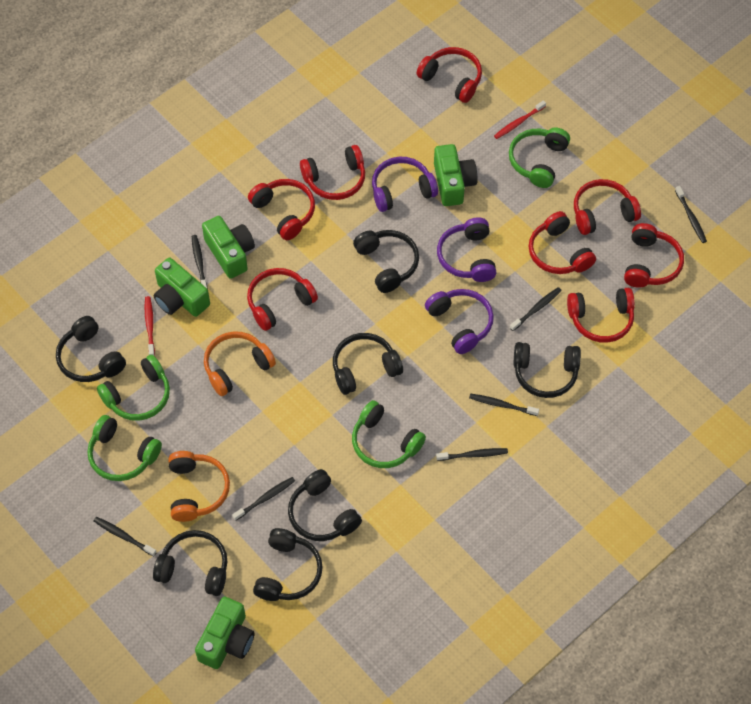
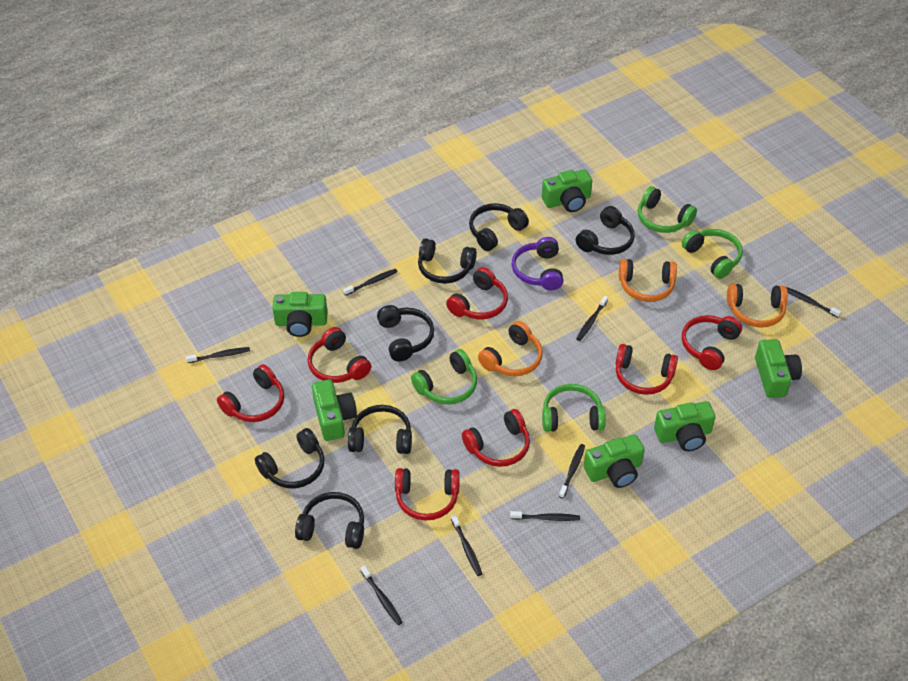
black toothbrush: [93,517,157,557] [192,235,208,289] [232,477,295,521] [436,448,508,461] [469,394,539,416] [510,287,562,331] [675,186,707,243] = 7 -> [186,347,250,363] [343,269,398,296] [361,565,403,625] [451,514,482,576] [510,511,580,521] [559,444,585,498] [576,296,608,341] [786,287,841,318] = 8
green camera: [154,258,210,317] [195,597,254,669] [202,216,255,279] [434,144,478,206] = 4 -> [272,292,328,337] [312,379,357,441] [542,169,592,212] [584,434,645,488] [654,401,715,451] [755,339,802,398] = 6
orange headphones: [169,451,230,522] [204,331,276,396] = 2 -> [478,321,543,376] [619,259,677,302] [727,284,788,328] = 3
purple headphones: [372,157,438,212] [425,289,494,354] [437,218,497,282] = 3 -> [512,237,563,290] = 1
red headphones: [247,268,318,331] [248,179,315,240] [300,145,365,200] [417,47,482,103] [529,211,596,274] [567,288,635,343] [574,179,641,235] [624,223,684,288] = 8 -> [217,364,284,422] [307,327,371,383] [395,468,460,520] [446,267,508,319] [462,409,530,467] [616,344,678,395] [682,315,742,370] = 7
red toothbrush: [145,296,155,356] [494,100,546,139] = 2 -> none = 0

